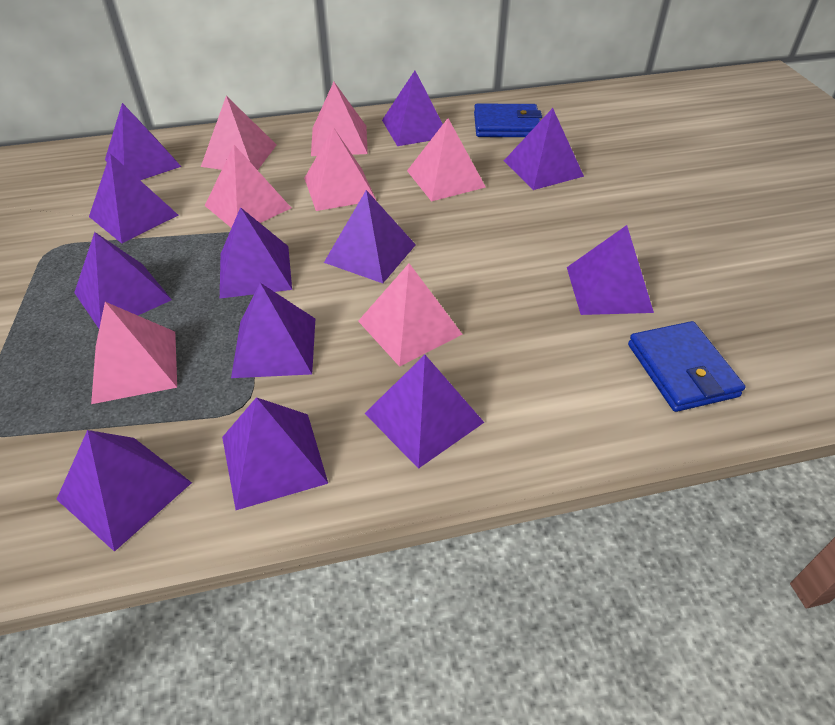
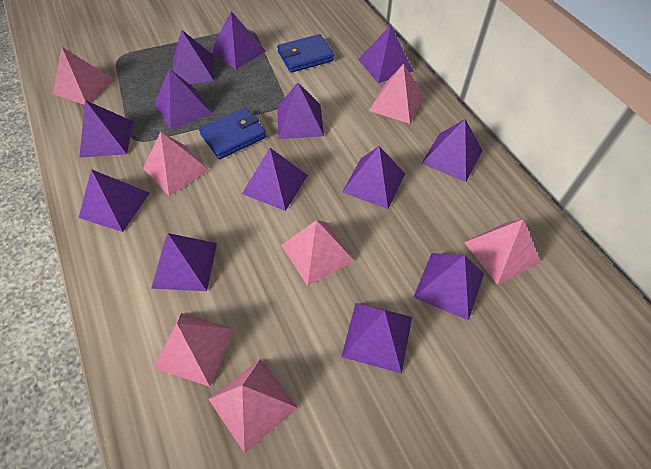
purple pyramid: [56,430,192,552] [74,232,172,328] [89,153,178,243] [105,103,181,180] [220,207,292,299] [222,397,328,510] [231,283,315,378] [324,190,416,283] [365,355,484,469] [382,71,443,146] [504,108,584,190] [567,225,654,315] = 12 -> [79,100,133,158] [79,169,150,232] [151,233,217,291] [155,69,212,130] [173,30,214,84] [211,11,266,69] [242,148,308,211] [277,82,324,139] [342,146,405,209] [342,303,412,373] [358,25,413,83] [413,253,484,321] [421,119,483,182] = 13

